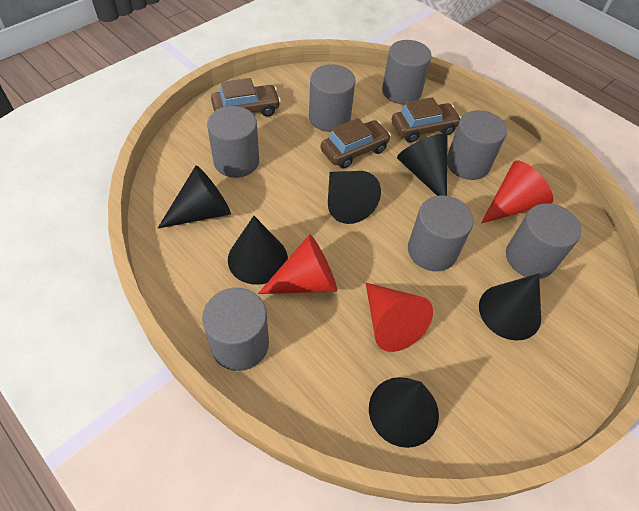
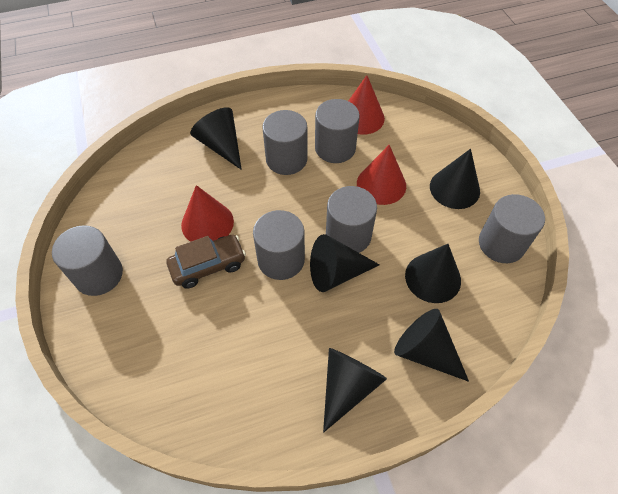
brown car: [211,78,281,117] [320,118,391,169] [392,97,461,143] = 3 -> [167,235,246,289] = 1
grey cylinder: [202,288,269,371] [207,106,259,178] [309,64,356,132] [382,40,432,104] [408,195,474,271] [447,110,507,180] [506,203,581,279] = 7 -> [52,225,123,296] [253,210,305,280] [262,110,308,175] [315,99,360,163] [326,186,377,253] [479,194,545,263] = 6

